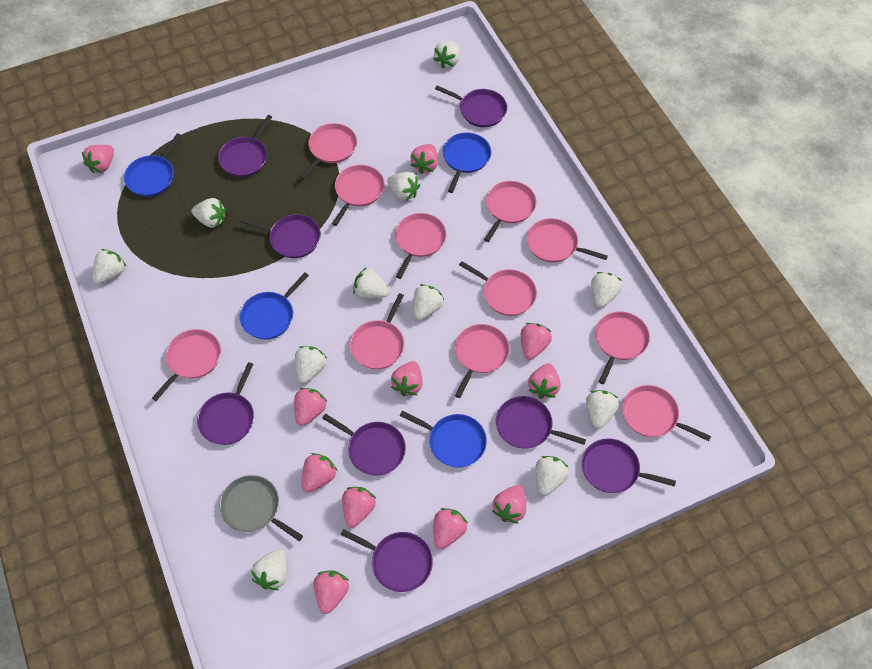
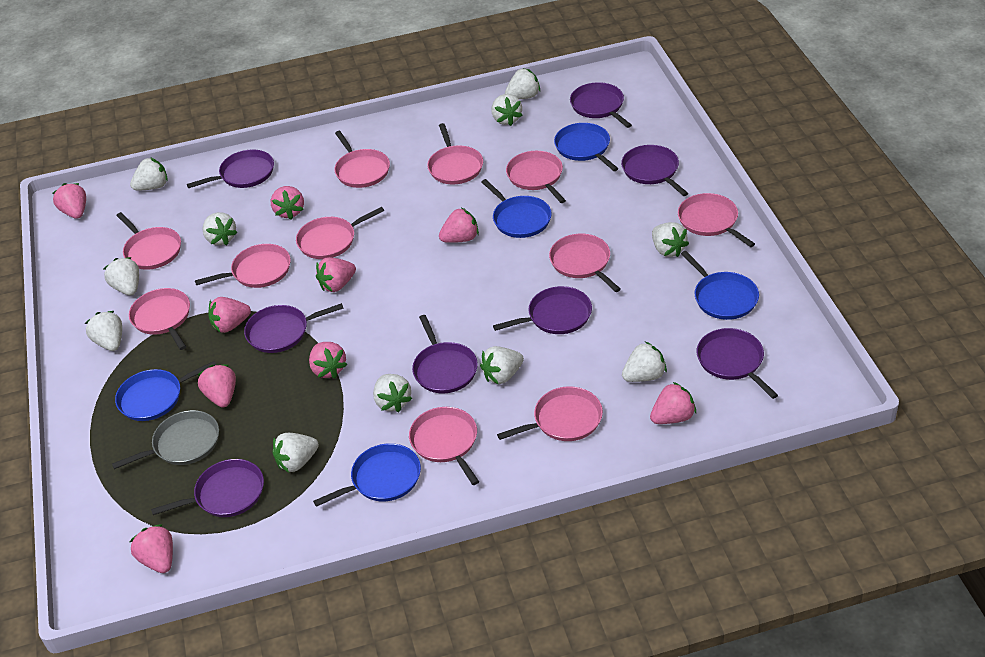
blue pan: [124,133,181,197] [239,273,309,339] [400,411,487,468] [443,132,491,193] = 4 -> [115,361,216,421] [313,443,421,507] [481,179,552,238] [554,123,619,171] [681,251,759,320] = 5
pink strawberry: [82,145,114,173] [294,388,327,426] [302,453,337,492] [314,570,349,614] [342,487,376,528] [391,361,423,396] [411,144,438,174] [433,508,468,549] [492,485,526,523] [521,323,552,360] [528,364,560,399] = 11 -> [52,183,86,219] [130,524,173,573] [198,364,236,407] [208,297,251,333] [271,186,304,219] [309,342,348,378] [316,257,356,292] [439,208,479,243] [650,382,696,424] = 9

